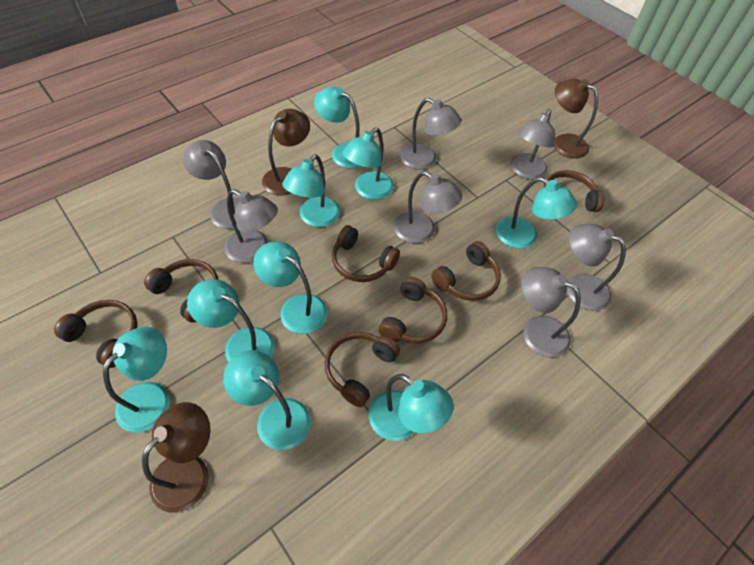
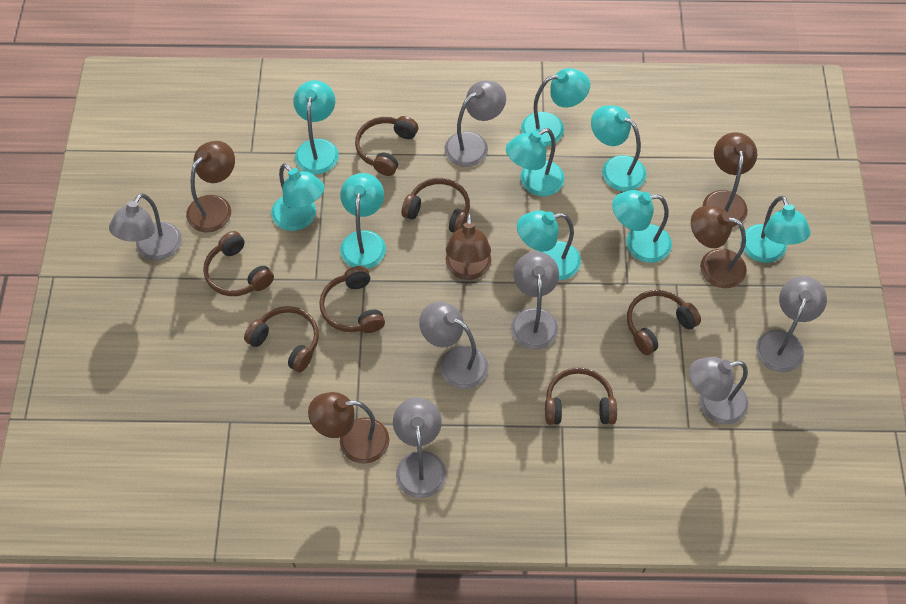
brown lamp: [142,402,211,513] [262,109,310,195] [554,79,598,159] = 3 -> [186,141,235,232] [308,392,389,464] [446,213,491,280] [691,206,747,288] [703,132,757,227] = 5

